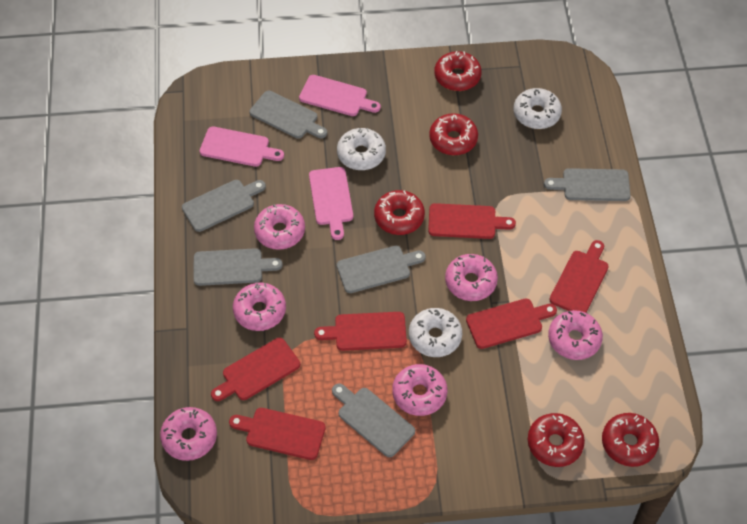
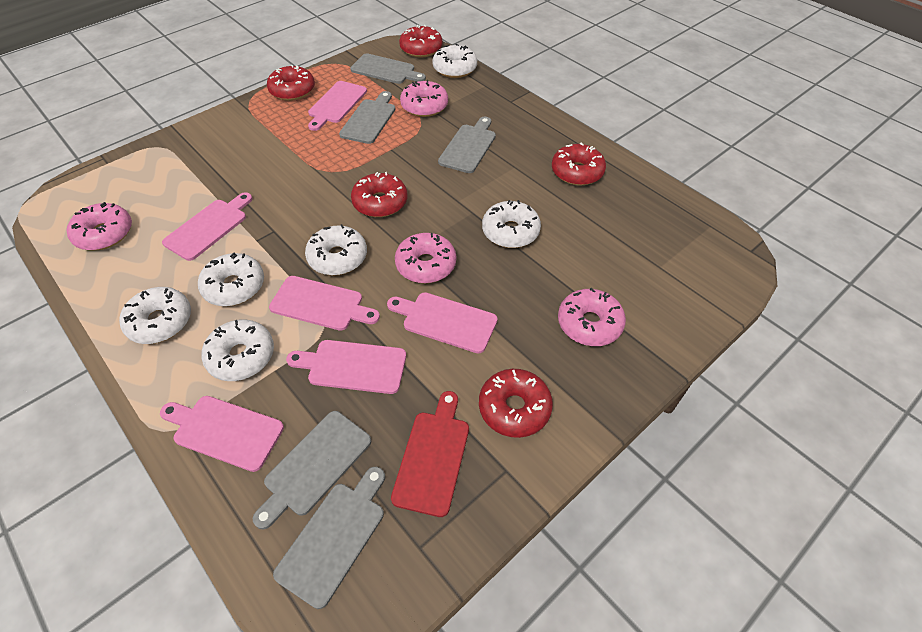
grey cutting board: [182,180,266,232] [193,248,283,286] [249,90,327,139] [332,383,415,457] [337,246,426,293] [544,168,631,201] = 6 -> [253,411,371,529] [273,467,385,609] [339,91,396,144] [350,53,426,84] [438,117,496,173] = 5
pink cutting board: [200,127,284,167] [299,75,381,116] [309,167,353,240] = 3 -> [160,396,284,472] [162,192,253,261] [269,276,380,331] [286,340,406,394] [308,81,367,131] [387,293,498,354] = 6
pink donut: [160,407,217,461] [233,283,286,331] [254,204,305,250] [392,364,447,416] [445,254,498,301] [548,310,603,360] = 6 -> [67,202,132,251] [395,233,456,283] [400,80,448,117] [558,288,626,346] = 4
red cutting board: [211,338,300,401] [229,408,326,460] [314,312,407,351] [428,203,516,239] [466,299,557,349] [549,240,609,313] = 6 -> [391,391,469,517] = 1
white donut: [337,128,386,170] [409,308,462,357] [514,88,562,129] = 3 -> [119,287,191,344] [198,253,264,306] [202,319,274,381] [305,224,367,276] [432,44,477,78] [482,200,541,248] = 6

